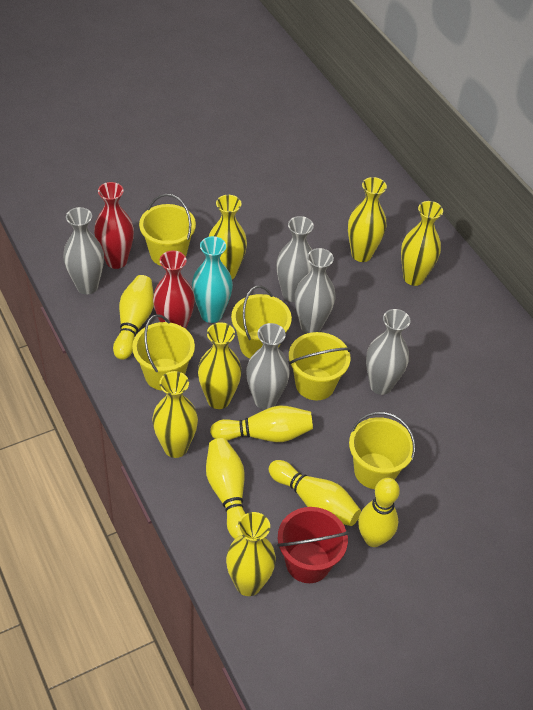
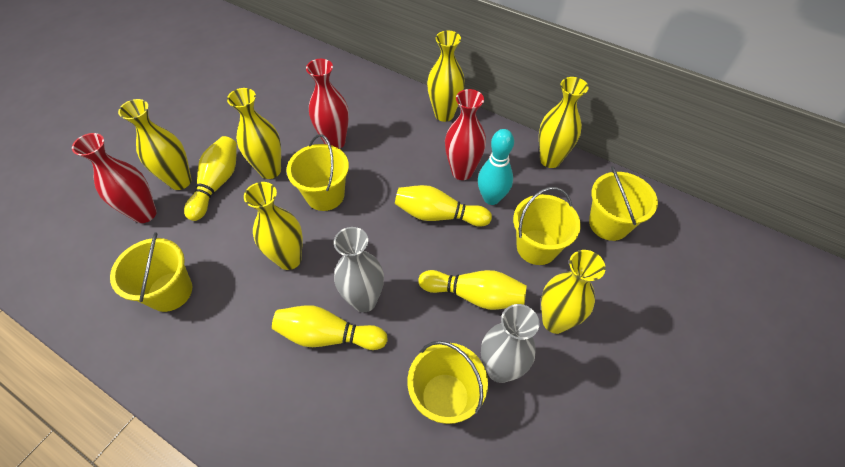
grey vase: [63,207,104,294] [246,323,290,410] [276,216,314,302] [295,248,335,333] [366,309,410,395] = 5 -> [334,227,384,312] [481,304,540,383] = 2
red bucket: [277,507,349,583] = 1 -> none = 0
red vase: [94,182,134,269] [153,250,195,329] = 2 -> [72,133,157,223] [306,59,349,149] [445,89,486,180] = 3
turquoise bowling pin: none = 0 -> [478,129,514,205] = 1
turquoise vase: [192,236,233,323] = 1 -> none = 0
yellow bowling pin: [113,275,154,360] [206,438,246,539] [210,405,313,442] [269,460,361,526] [358,478,400,547] = 5 -> [184,136,237,221] [272,305,388,350] [395,185,492,227] [418,270,527,310] = 4

